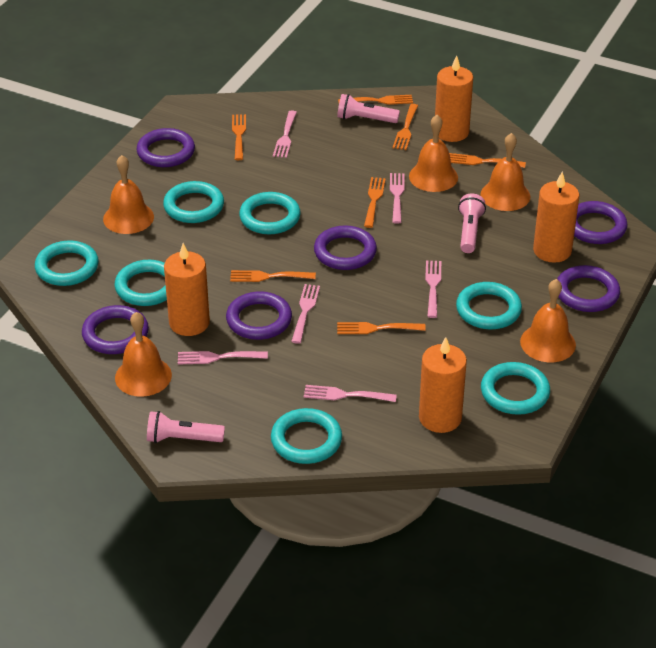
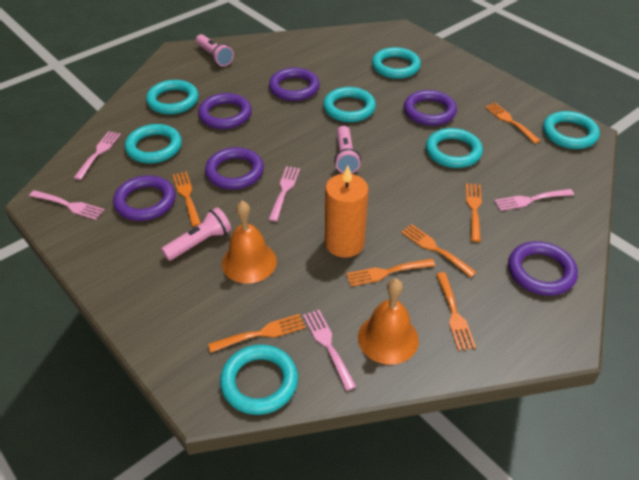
orange bell: [103,155,154,234] [115,312,172,397] [409,115,458,192] [480,133,530,211] [520,279,576,362] = 5 -> [222,201,277,283] [358,278,419,365] = 2
orange candle: [164,243,210,336] [419,337,467,433] [435,55,473,142] [533,172,579,263] = 4 -> [325,165,368,258] = 1
pink fork: [178,351,268,365] [273,110,297,158] [291,284,320,344] [304,385,397,402] [390,173,405,224] [425,260,441,318] = 6 -> [29,190,105,220] [74,131,121,180] [268,166,300,222] [303,310,356,391] [494,189,574,211] = 5

